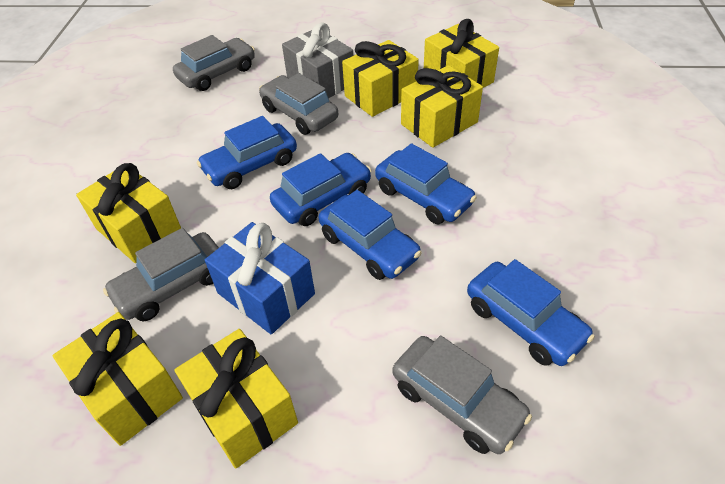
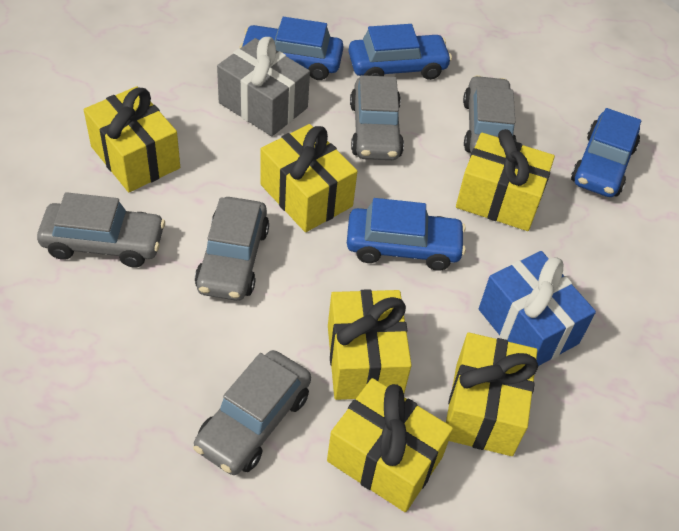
blue car: [197,116,297,189] [270,153,372,226] [319,190,422,280] [375,143,477,224] [467,259,595,366] = 5 -> [239,17,343,80] [347,198,466,271] [348,24,452,80] [571,108,641,197] = 4
grey car: [103,228,219,321] [173,35,255,91] [259,73,338,135] [393,336,532,454] = 4 -> [37,192,165,267] [193,350,311,475] [195,197,269,301] [350,75,404,160] [463,75,517,153] = 5

